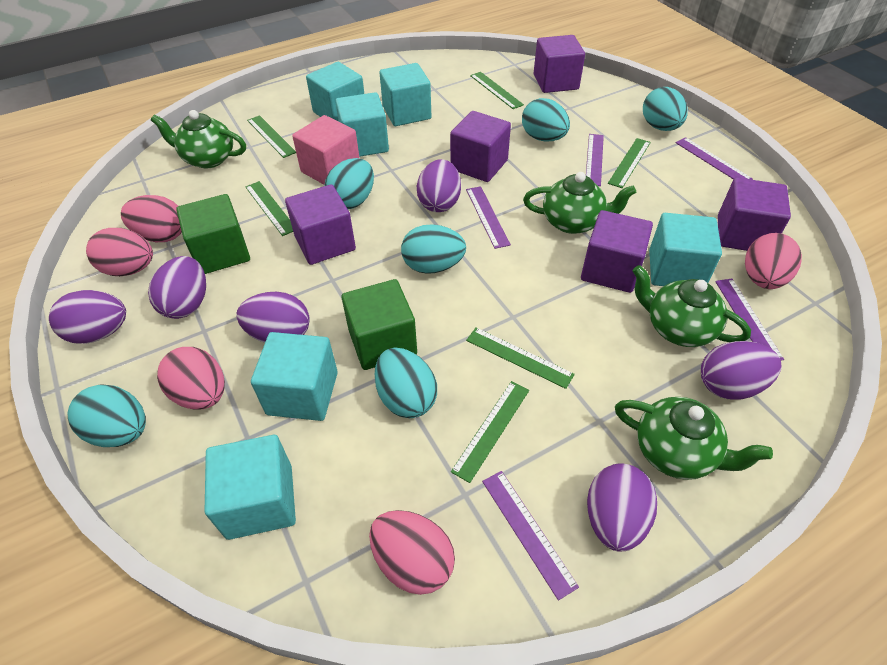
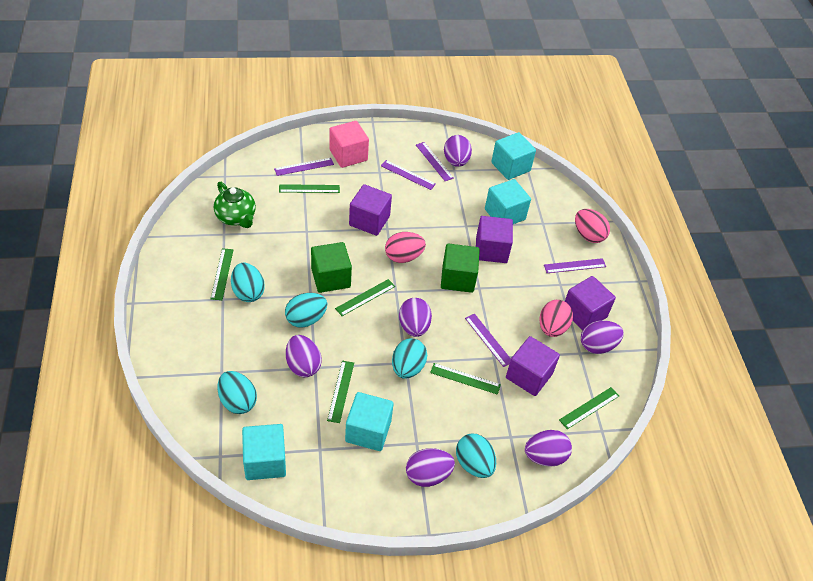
green teapot: [151,110,246,168] [523,172,636,234] [615,397,773,480] [632,265,751,347] = 4 -> [214,182,256,228] = 1
pink egg: [86,228,153,276] [121,195,182,242] [157,347,225,410] [369,510,455,595] [745,233,802,289] = 5 -> [385,232,426,263] [539,300,573,337] [575,209,610,243] = 3
purple cube: [285,184,356,265] [450,111,511,182] [534,35,585,93] [581,210,653,293] [718,178,791,251] = 5 -> [349,184,392,236] [476,216,513,263] [506,336,560,396] [565,276,616,330] = 4
turquoise cube: [205,435,296,540] [251,332,338,421] [306,62,364,122] [335,92,389,157] [379,63,431,126] [649,213,722,286] = 6 -> [242,424,286,480] [345,392,394,451] [485,179,531,224] [491,132,536,180] = 4
turquoise egg: [68,384,146,447] [325,158,374,209] [374,348,437,418] [401,224,466,274] [522,98,570,141] [643,87,688,131] = 6 -> [217,371,257,414] [231,263,265,302] [285,293,327,328] [392,338,427,379] [456,434,496,478] = 5

